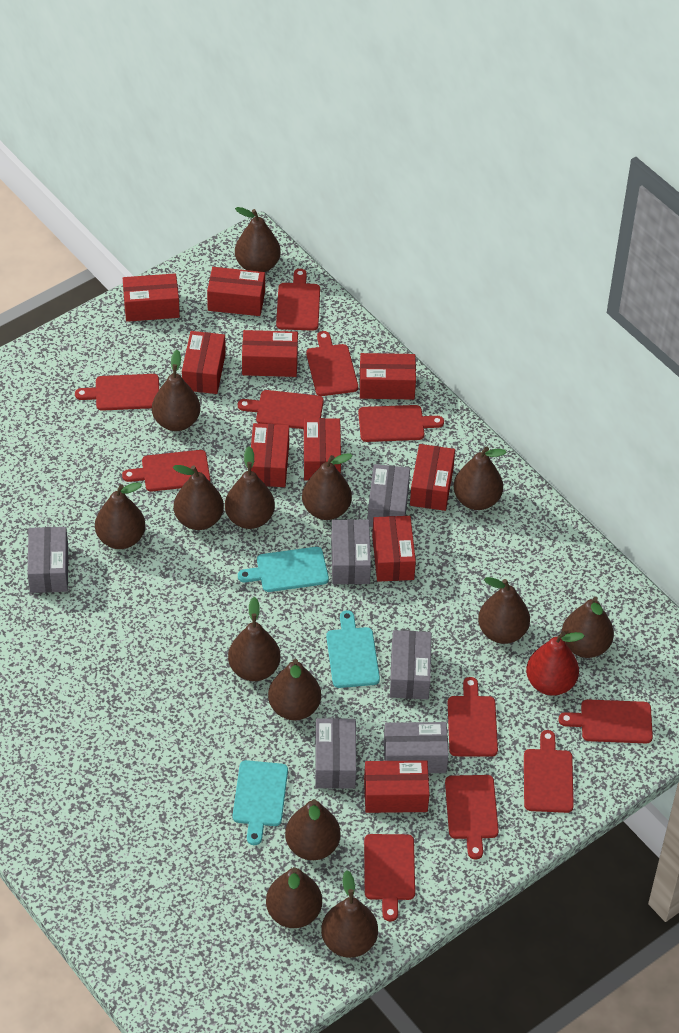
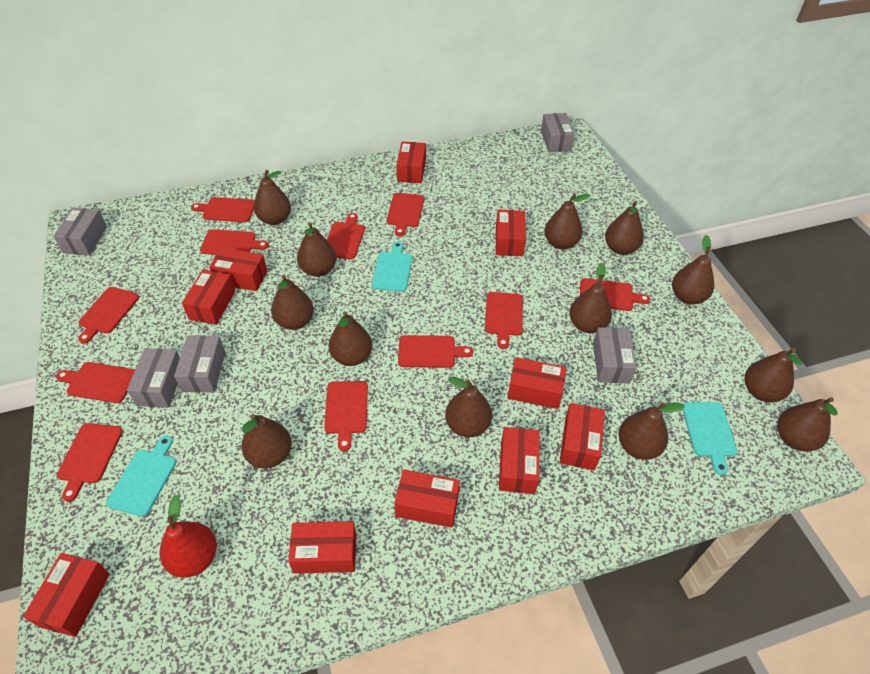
brown pear: [95,483,146,549] [152,350,200,431] [173,465,224,530] [225,446,275,529] [228,597,281,681] [235,207,281,272] [266,867,322,928] [268,659,321,720] [285,799,341,860] [302,453,353,520] [321,870,378,958] [454,446,506,510] [478,577,530,644] [562,597,614,658] = 14 -> [241,414,292,469] [254,170,291,225] [271,275,314,330] [297,222,337,277] [328,311,372,366] [445,377,492,437] [544,194,590,249] [569,262,612,333] [605,201,644,255] [619,403,685,460] [672,235,714,305] [745,348,802,402] [777,397,838,452] = 13
grey box: [27,527,68,593] [315,718,356,789] [331,519,371,584] [368,464,410,527] [384,722,449,773] [390,630,432,699] = 6 -> [53,208,107,255] [127,348,180,408] [174,335,225,393] [541,113,575,152] [593,327,637,384] = 5

